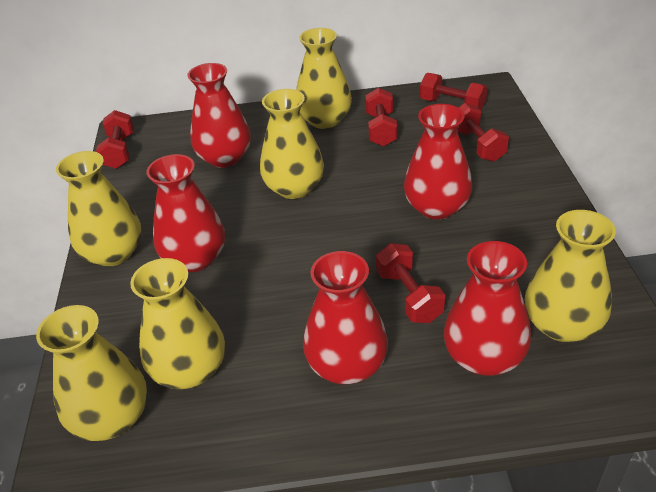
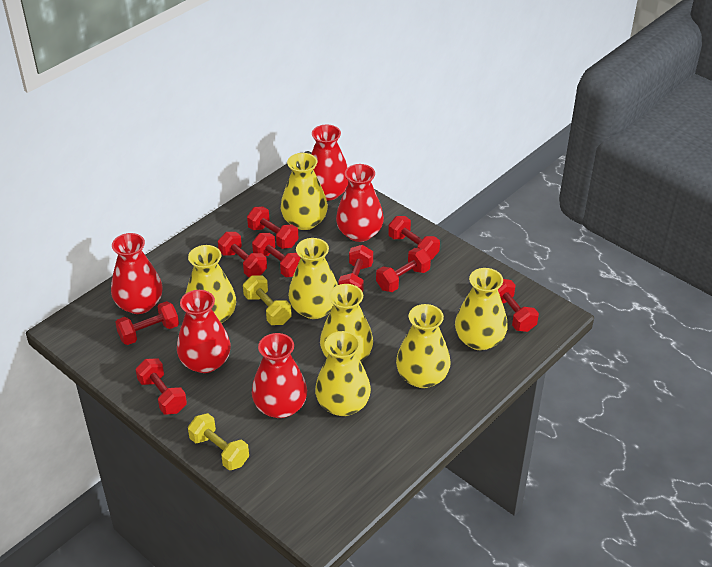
red dumbbell: [96,110,134,169] [365,88,397,147] [376,243,445,323] [420,73,487,110] [457,103,509,162] = 5 -> [115,301,179,345] [135,358,187,414] [218,232,267,277] [247,207,299,249] [252,233,301,277] [338,245,373,292] [376,248,431,292] [388,216,440,260] [498,279,539,332] = 9
yellow dumbbell: none = 0 -> [188,413,249,470] [243,275,292,325] = 2
yellow vase: [36,305,147,441] [56,151,141,266] [130,258,225,389] [260,89,324,199] [296,28,352,129] [525,210,616,342] = 6 -> [185,245,236,324] [281,153,328,230] [288,238,338,319] [315,331,371,416] [320,284,373,362] [396,304,450,388] [455,268,508,351] = 7

